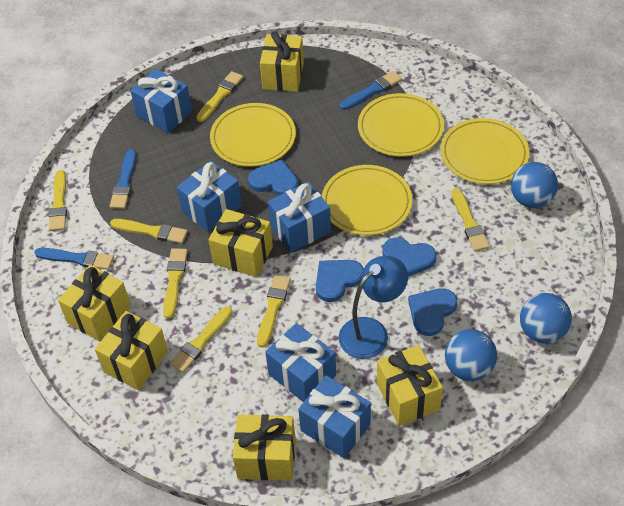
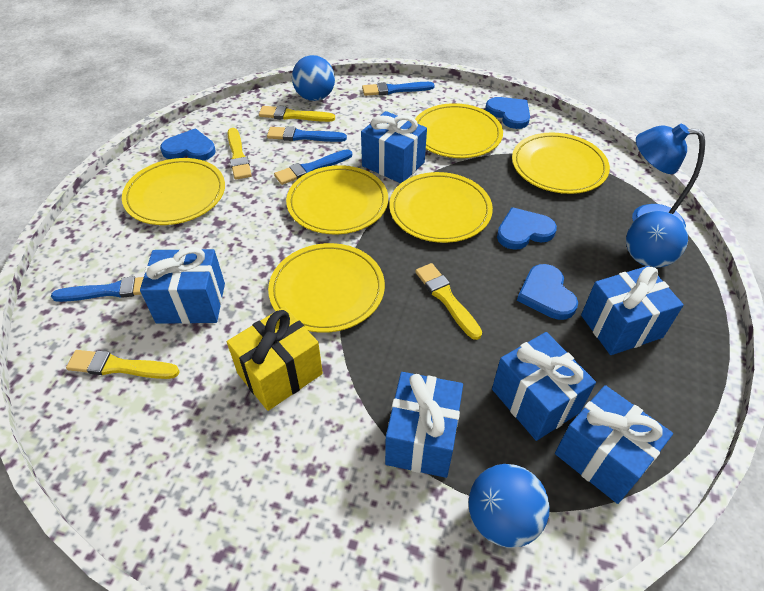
blue brush: [34,248,114,270] [110,149,136,209] [340,71,402,110] = 3 -> [51,276,144,302] [267,126,347,142] [274,149,352,185] [362,82,435,96] = 4
blue gift: [130,69,192,133] [177,161,242,232] [265,323,336,402] [268,181,331,253] [298,375,371,458] = 5 -> [140,247,225,324] [361,111,427,183] [385,372,463,478] [492,332,596,441] [555,385,673,504] [581,266,684,355] = 6
yellow brush: [49,170,67,231] [110,219,188,244] [163,248,188,319] [170,306,233,373] [196,71,243,122] [257,275,291,347] [451,188,490,251] = 7 -> [66,350,180,379] [228,128,252,180] [259,106,335,122] [415,263,482,340] = 4
yellow gift: [58,265,131,341] [95,311,168,390] [209,209,273,277] [233,414,296,481] [260,31,304,92] [377,345,443,426] = 6 -> [227,306,323,411] = 1
yellow plate: [210,103,296,167] [322,165,412,235] [358,93,444,157] [440,118,529,184] = 4 -> [122,158,225,225] [268,243,385,333] [286,165,388,234] [389,172,493,243] [415,103,503,158] [512,132,610,194] = 6

